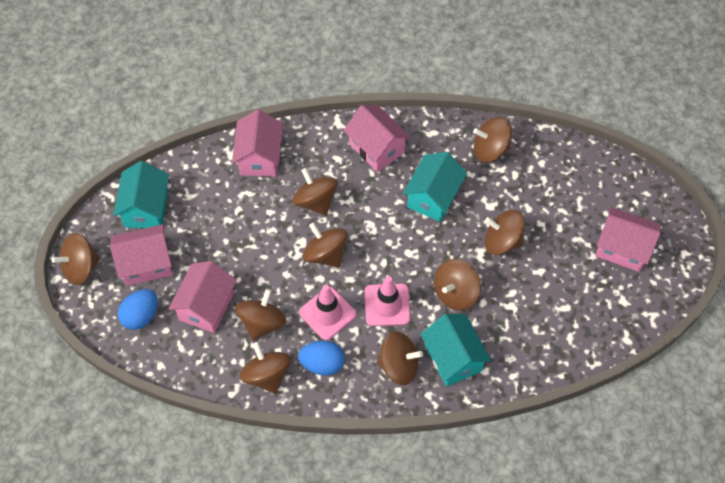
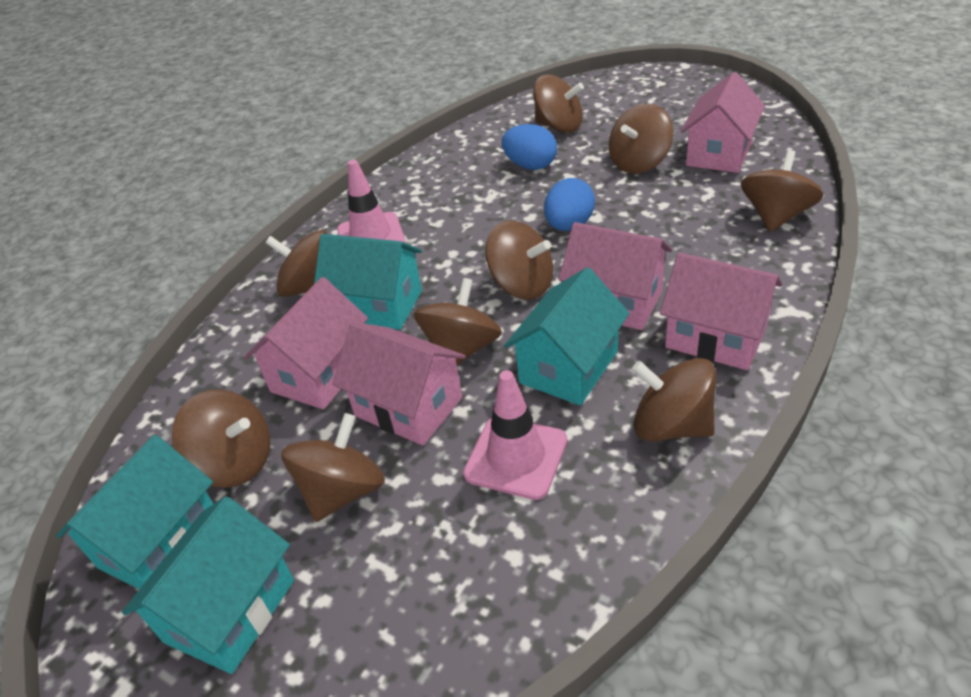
turquoise house: [113,161,169,228] [403,152,467,222] [420,314,491,387] = 3 -> [56,435,213,589] [122,496,294,674] [314,234,422,330] [504,267,630,406] = 4

